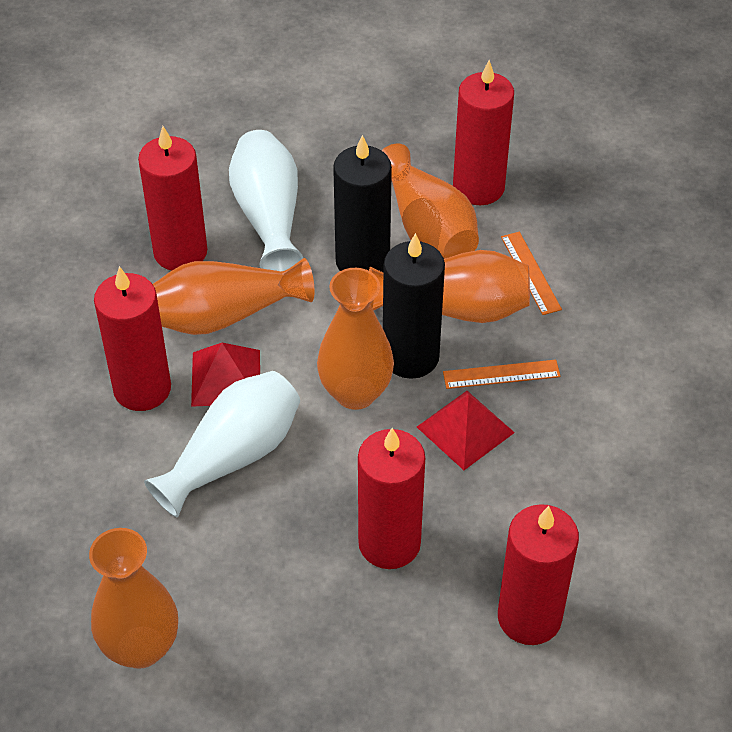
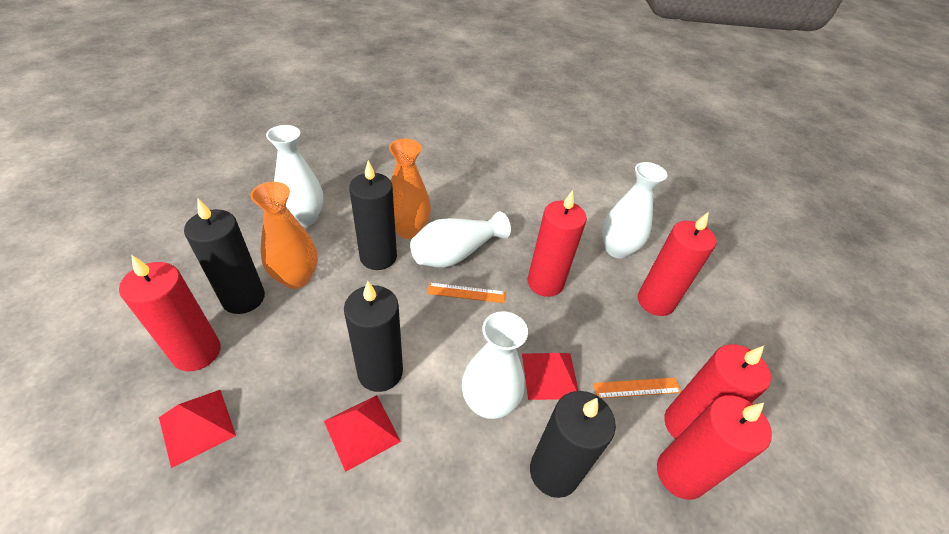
black candle: [333,135,392,272] [383,233,445,379] = 2 -> [184,199,265,314] [344,281,403,392] [349,160,397,270] [530,391,616,498] = 4
orange vase: [89,528,178,669] [153,258,315,335] [317,268,394,410] [369,250,530,323] [381,143,479,259] = 5 -> [250,182,318,289] [389,139,431,239] = 2
red pyramid: [191,343,260,407] [417,391,515,470] = 2 -> [159,390,236,468] [324,395,401,472] [522,353,579,400] = 3
white vase: [144,371,300,518] [229,130,303,271] = 2 -> [266,125,324,227] [410,211,511,268] [462,311,528,419] [602,162,667,259] = 4

